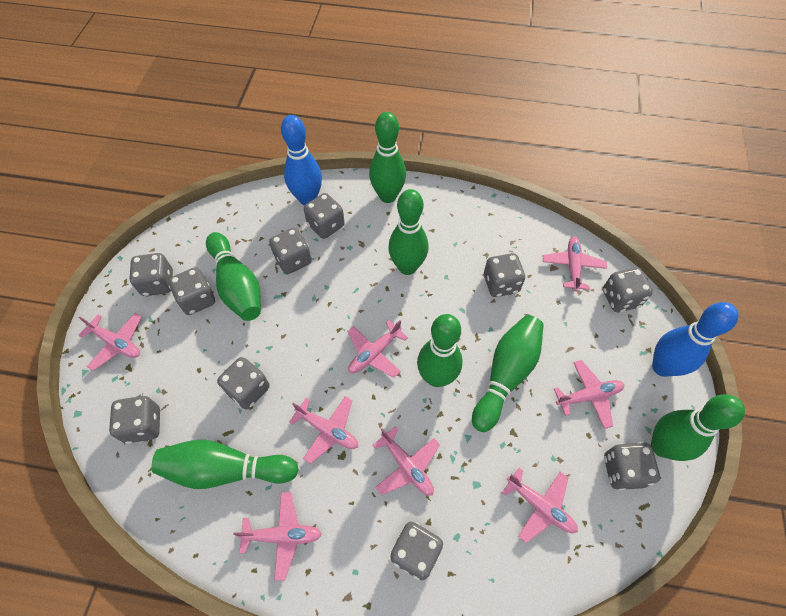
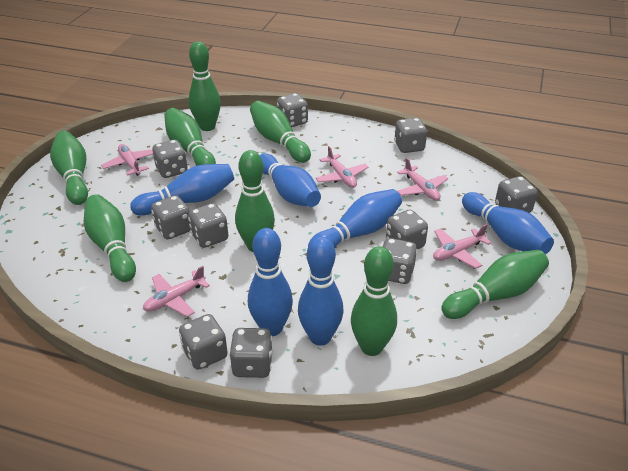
blue bowling pin: [281,115,322,206] [652,302,739,377] = 2 -> [130,164,234,216] [248,228,293,336] [260,154,321,207] [298,236,344,346] [308,189,402,248] [462,192,554,254] = 6
green bowling pin: [151,439,299,489] [206,232,261,321] [369,112,406,203] [388,189,429,275] [417,314,463,387] [472,315,544,432] [651,394,745,461] = 7 -> [50,131,88,205] [84,194,136,282] [164,108,216,166] [189,41,221,131] [235,150,275,252] [250,101,311,163] [351,246,397,356] [441,250,549,319] = 8
pink plane: [78,313,142,371] [233,492,322,581] [289,396,358,464] [347,320,408,378] [372,426,440,496] [502,468,578,543] [543,237,607,292] [554,360,625,429] = 8 -> [101,144,153,176] [143,266,210,317] [315,146,369,188] [397,158,448,201] [433,224,491,269] = 5

